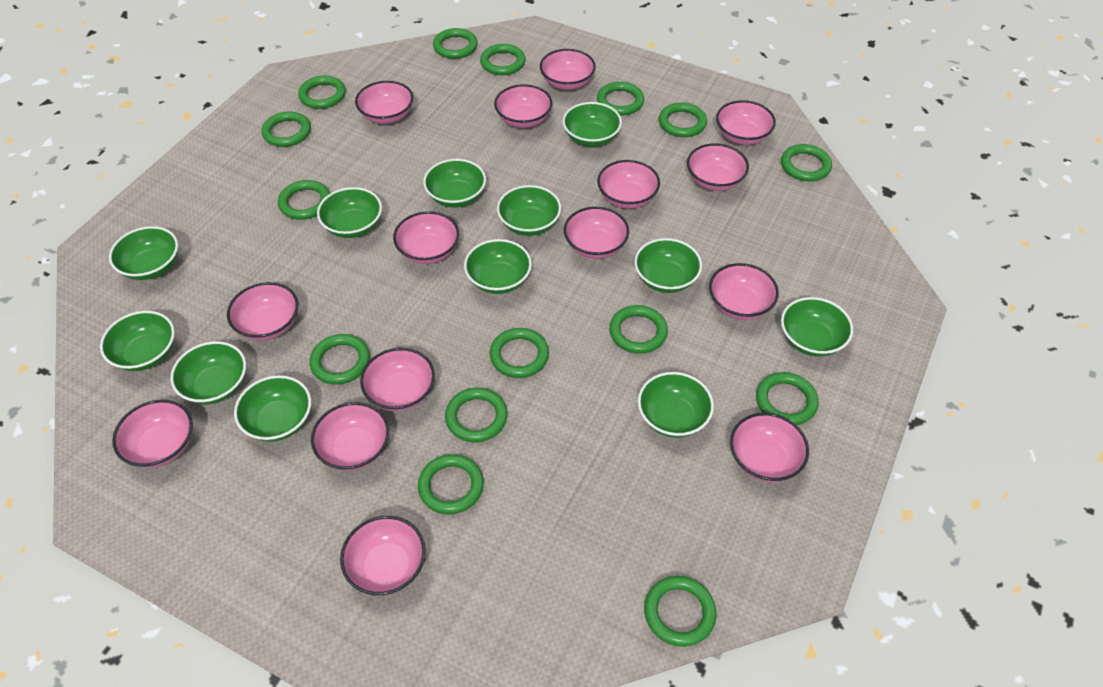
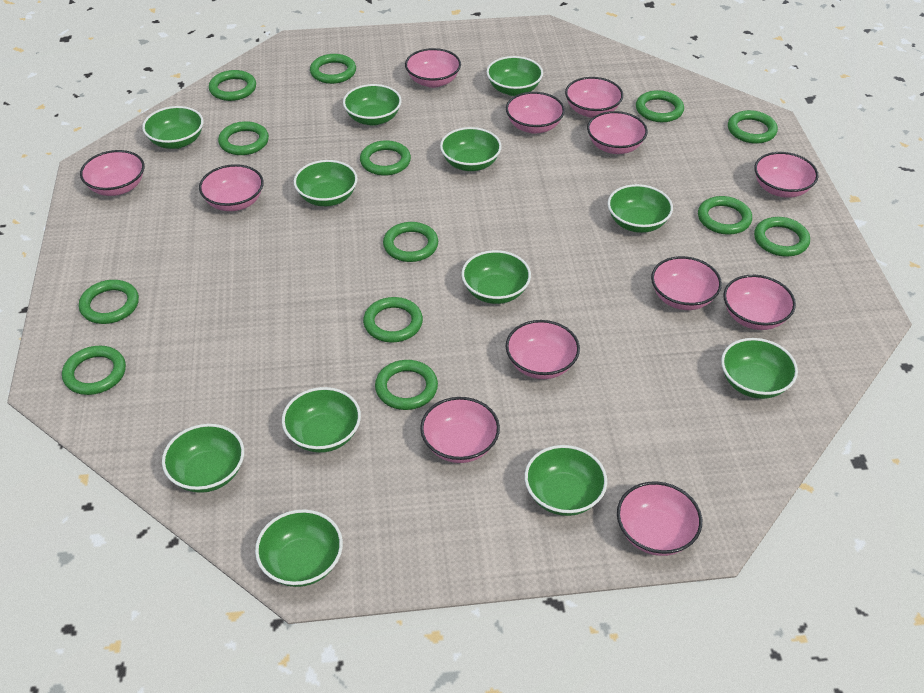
green ring: [261,111,311,147] [278,180,330,220] [298,76,346,109] [310,334,370,385] [418,454,484,514] [433,28,478,59] [445,388,508,442] [480,44,526,75] [489,328,549,378] [597,82,644,115] [609,305,668,354] [644,576,716,647] [659,102,707,137] [756,372,818,425] [781,144,832,181] = 15 -> [62,346,126,395] [79,280,139,324] [209,70,256,101] [218,121,269,155] [310,54,356,84] [360,140,411,176] [363,297,423,343] [375,360,438,410] [383,222,438,262] [636,90,684,122] [698,196,752,234] [728,110,778,144] [754,217,810,257] = 13
pink bowl: [112,400,193,468] [227,282,298,341] [311,402,389,471] [340,516,426,595] [355,81,413,124] [360,348,435,411] [393,211,459,264] [494,84,552,128] [540,49,596,90] [564,207,629,259] [597,160,660,209] [687,143,749,191] [709,263,779,320] [716,100,776,145] [730,413,809,482] = 15 -> [80,150,145,196] [199,164,264,211] [405,48,461,88] [420,397,500,463] [506,92,565,134] [506,320,580,379] [565,77,623,118] [587,111,648,154] [617,481,702,556] [651,256,722,310] [723,275,796,330] [754,152,819,198] = 12

